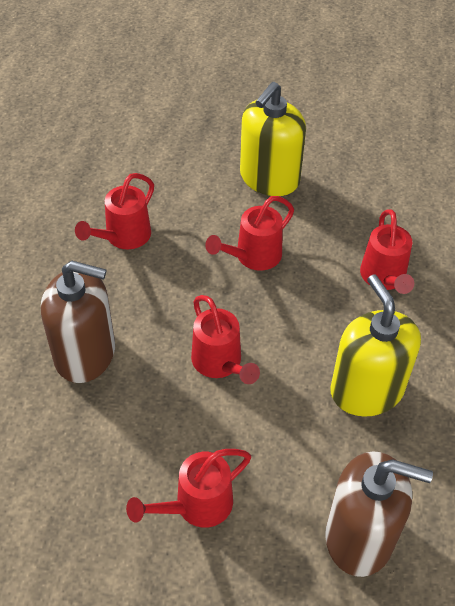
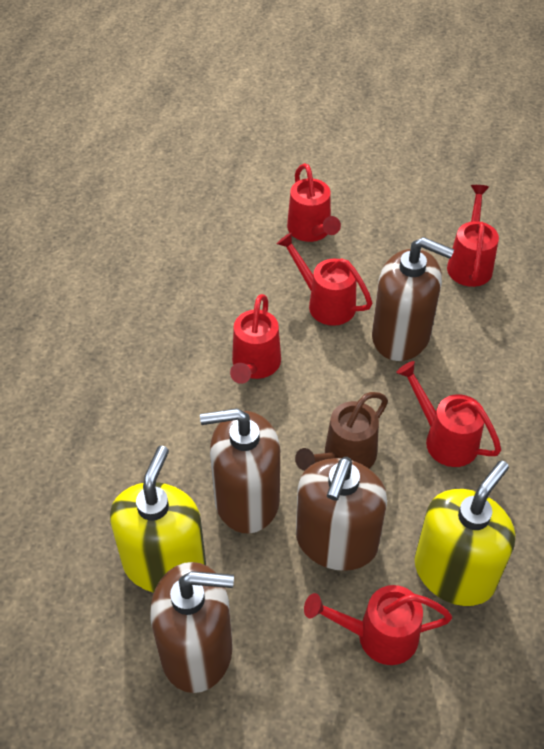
brown soap dispenser: [41,261,115,383] [325,451,433,577] = 2 -> [150,562,234,693] [200,408,280,534] [296,457,387,571] [372,237,455,361] = 4
brown watering can: none = 0 -> [295,392,388,471] = 1
red watering can: [75,173,154,250] [126,449,251,528] [191,295,260,384] [205,196,294,271] [360,209,414,294] = 5 -> [230,294,281,384] [277,232,372,326] [287,163,341,242] [304,585,452,665] [396,361,501,467] [447,185,499,287] = 6

